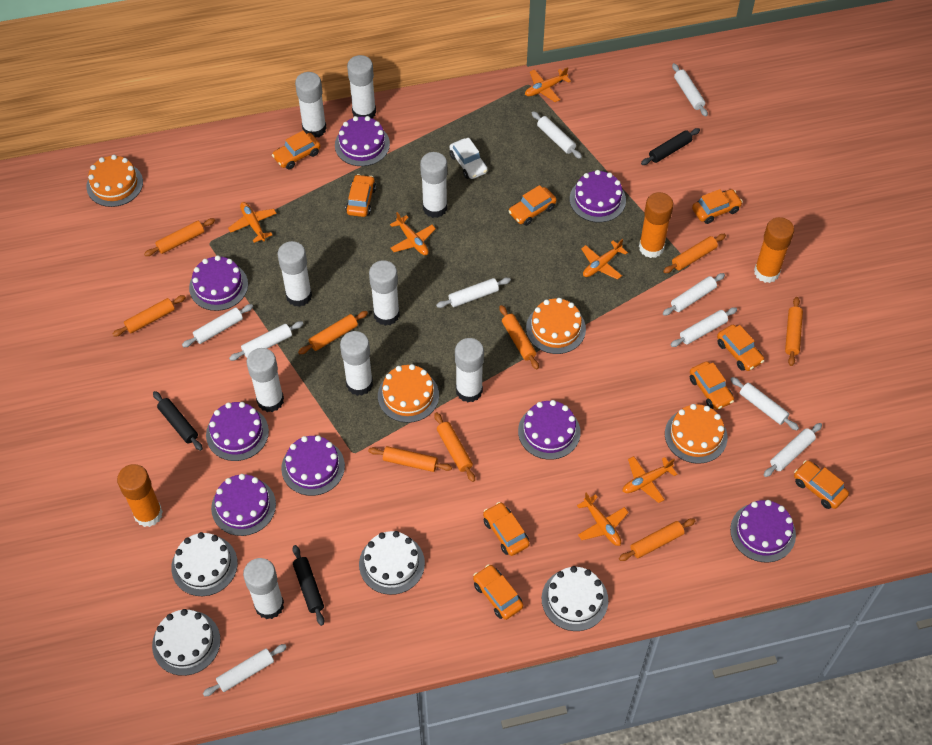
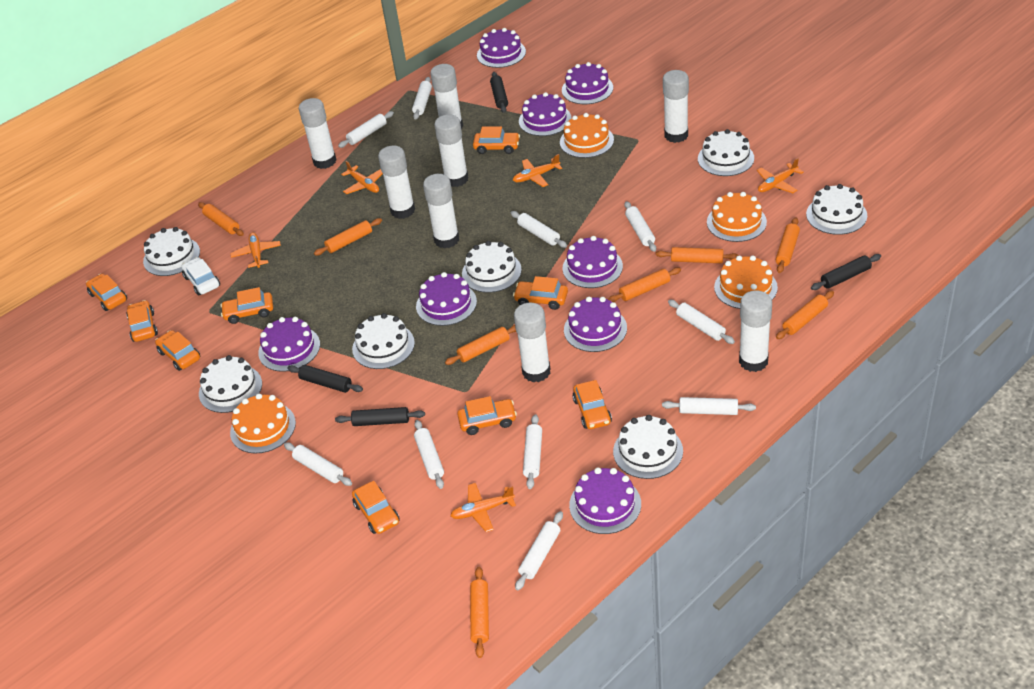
black rolling pin: [153,391,203,451] [292,545,324,626] [641,128,700,165] = 3 -> [287,365,363,393] [335,407,425,426] [490,72,508,113] [811,254,881,290] = 4
orange glue stick: [117,464,163,527] [639,192,674,258] [754,217,794,283] = 3 -> none = 0
orange plane: [228,202,277,243] [390,212,436,255] [525,67,571,102] [577,493,629,546] [581,239,628,280] [622,456,677,503] = 6 -> [230,232,281,268] [341,161,383,194] [450,483,516,532] [513,154,562,187] [757,158,803,193] = 5
orange rolling pin: [113,295,186,337] [144,218,215,256] [298,311,368,354] [368,446,452,472] [434,412,475,482] [499,305,539,369] [619,518,695,561] [663,234,726,273] [785,297,803,366] = 9 -> [198,202,244,236] [314,218,382,256] [445,325,516,365] [470,567,489,658] [608,267,681,302] [656,247,739,263] [776,217,800,273] [776,291,834,339] = 8
white cake: [152,609,221,676] [171,532,238,596] [359,531,425,595] [542,566,608,631] = 4 -> [143,227,200,276] [199,355,262,413] [352,313,415,369] [462,241,522,293] [613,415,683,479] [698,129,754,176] [806,184,867,235] = 7
white glue stick: [243,558,284,619] [246,348,284,412] [278,241,312,307] [295,72,327,138] [340,331,373,396] [347,55,376,119] [369,260,400,326] [420,152,447,218] [455,338,484,402] = 9 -> [299,98,336,169] [378,146,415,219] [423,174,459,248] [430,64,463,129] [434,114,469,187] [514,302,551,382] [663,70,689,143] [739,290,772,372] = 8

